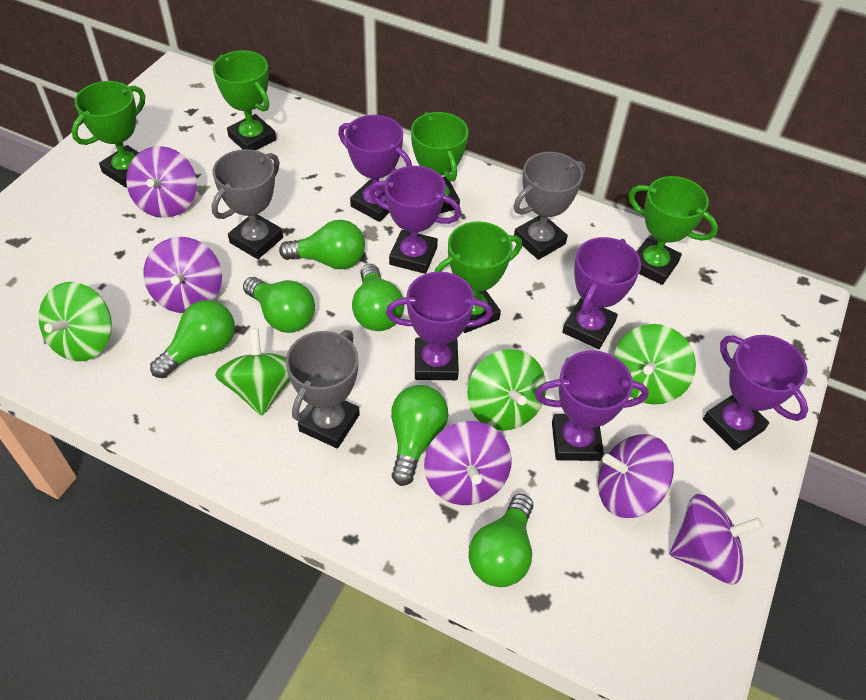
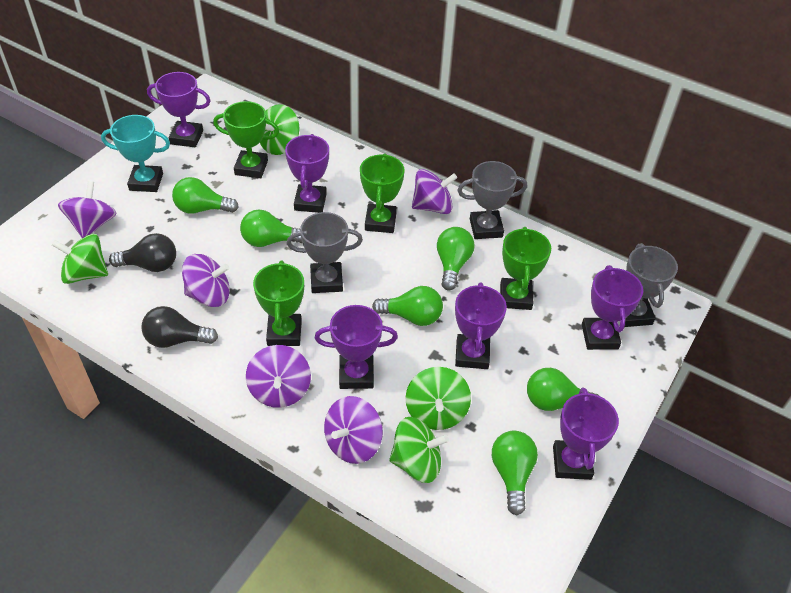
black light bulb: none = 0 -> [109,233,176,272] [141,306,218,348] = 2
green trophy: [71,81,145,188] [213,50,276,150] [411,112,468,213] [434,221,522,333] [629,176,718,285] = 5 -> [213,101,279,178] [253,261,304,346] [360,153,404,233] [500,227,551,310] = 4
turquoise trophy: none = 0 -> [101,115,170,192] = 1

